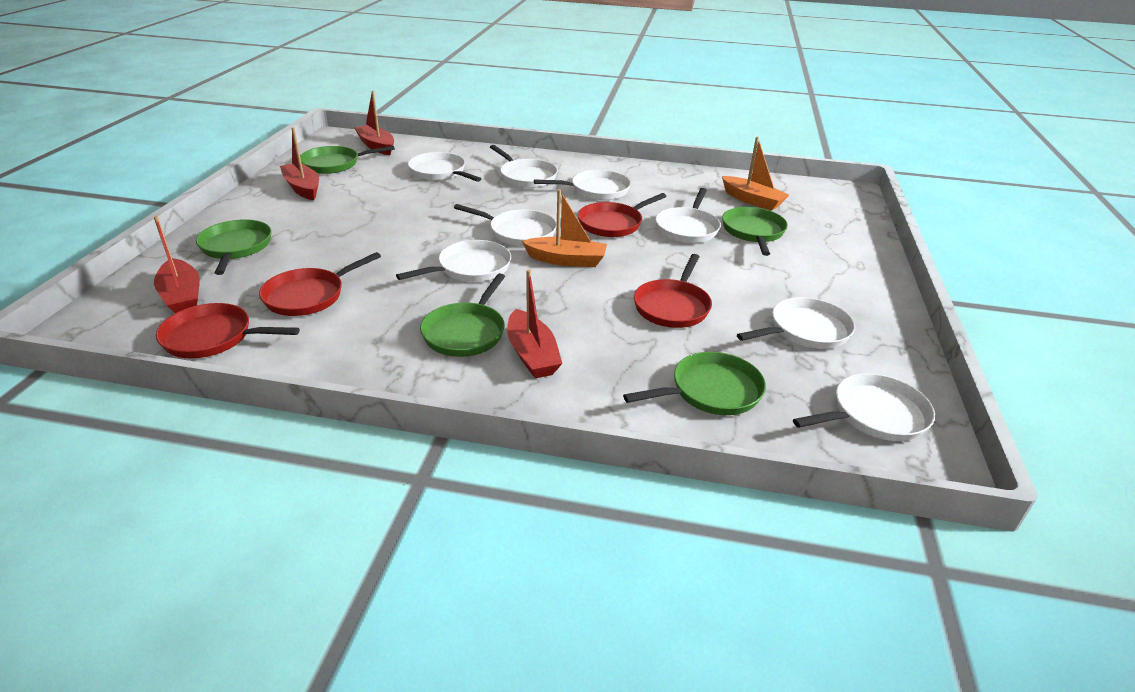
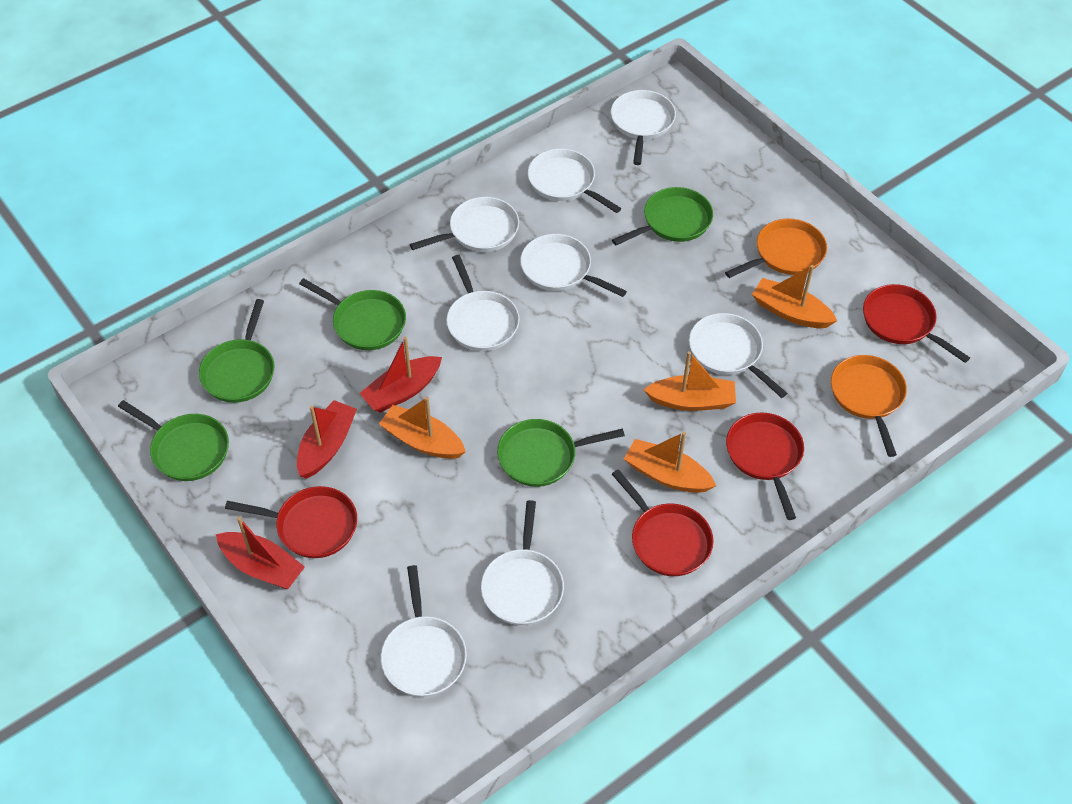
orange boat: [522,189,607,267] [722,137,789,211] = 2 -> [379,397,466,459] [624,432,716,493] [644,351,736,411] [752,265,837,328] = 4
orange pan: none = 0 -> [725,219,827,278] [831,355,907,457] = 2
red boat: [154,216,200,313] [280,127,319,200] [354,91,394,155] [507,270,562,378] = 4 -> [216,517,305,589] [297,400,357,479] [359,337,442,413] = 3

